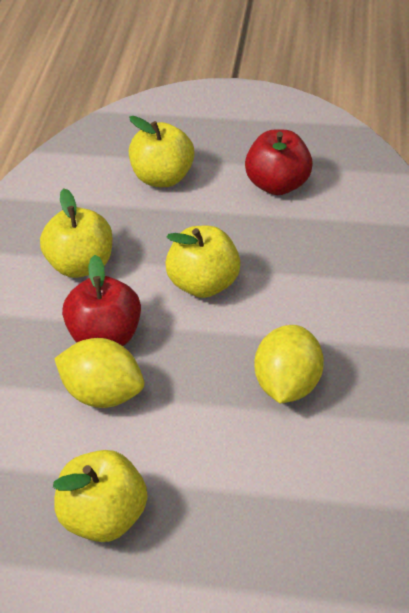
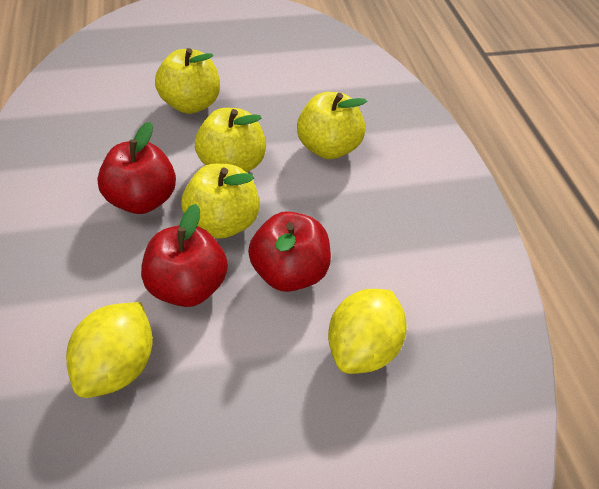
red apple: [62,255,141,346] [245,129,313,195] = 2 -> [97,122,176,214] [141,204,228,307] [248,211,331,292] = 3

